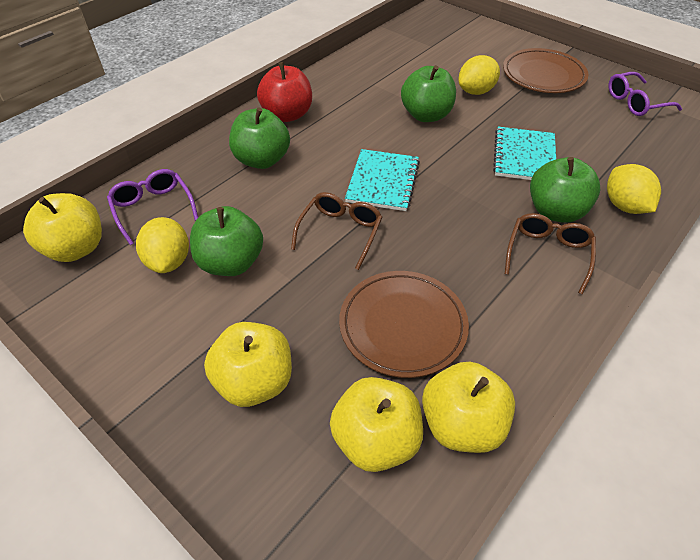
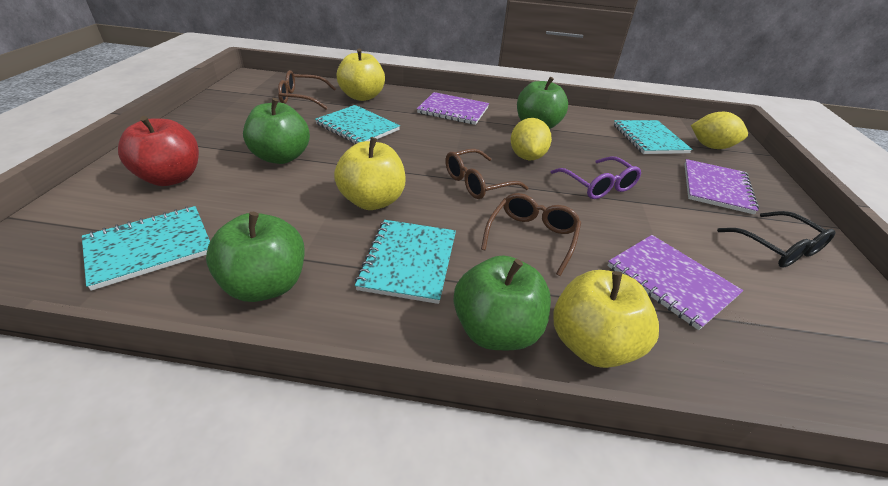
black glasses: none = 0 -> [717,211,835,267] = 1
brown glasses: [291,192,382,270] [505,213,596,294] = 2 -> [278,70,336,109] [445,149,528,199] [481,193,581,276] = 3
brown plate: [339,271,469,378] [503,48,588,93] = 2 -> none = 0
purple glasses: [107,169,198,245] [609,72,682,116] = 2 -> [550,156,641,199] = 1
purple notebook: none = 0 -> [417,92,489,125] [607,235,743,330] [684,159,759,214] = 3
turquoise notebook: [345,149,420,211] [493,127,556,180] = 2 -> [82,206,210,291] [315,105,400,144] [355,220,456,304] [614,120,692,154] = 4
yellow apple: [23,193,102,262] [204,322,292,407] [330,377,423,472] [422,362,515,453] = 4 -> [334,137,406,210] [336,48,385,101] [553,270,659,368] = 3
yellow lemon: [136,217,189,273] [459,55,500,95] [607,164,661,214] = 3 -> [511,118,552,160] [691,112,748,149] = 2

